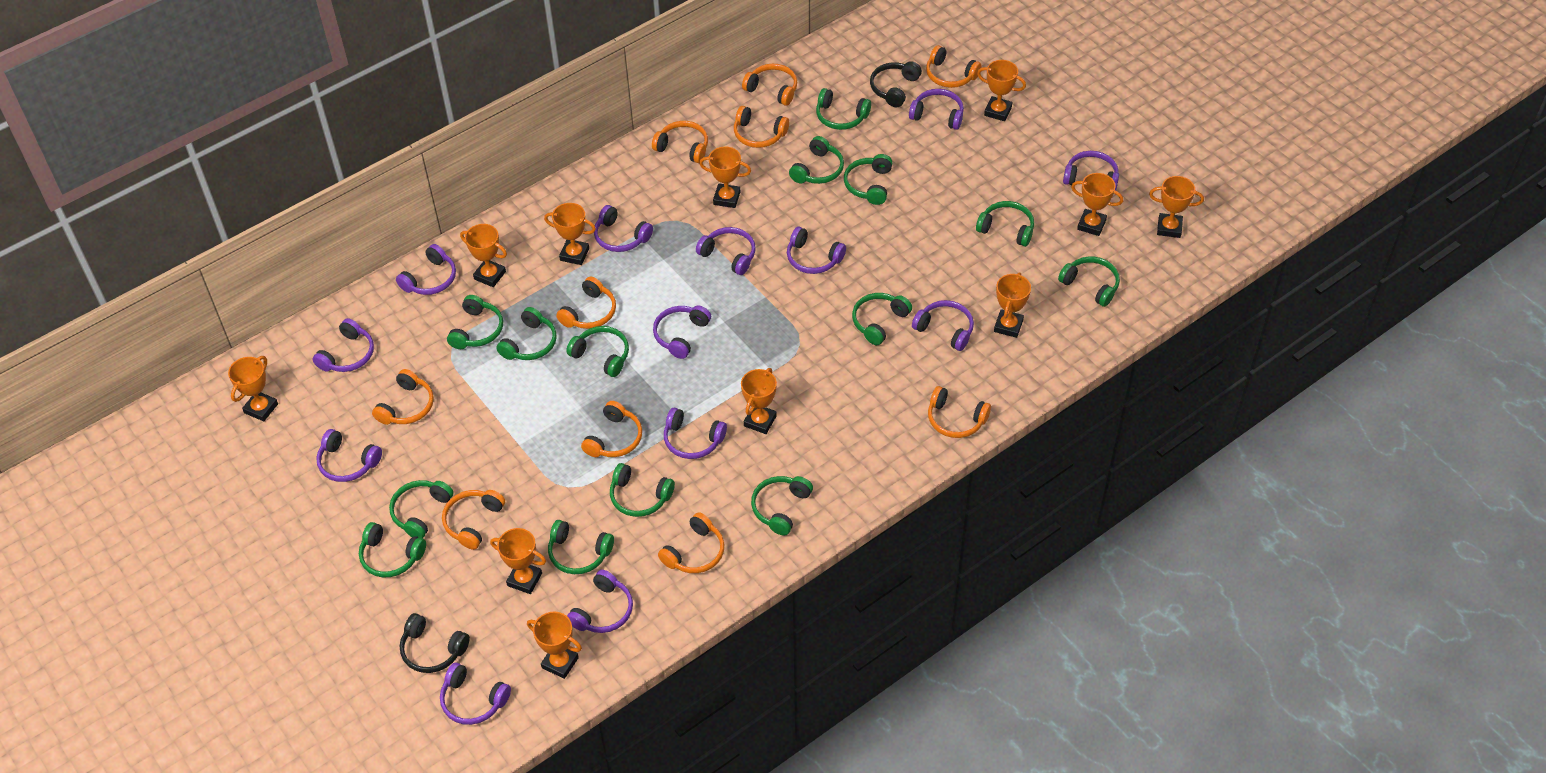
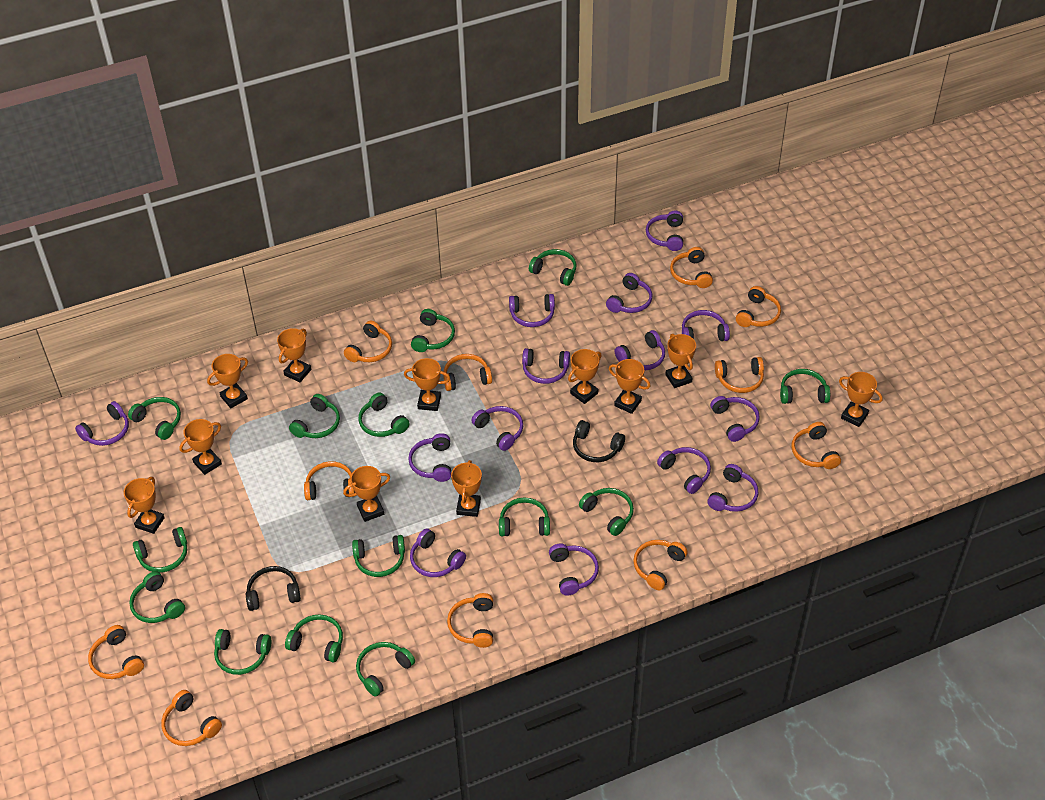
orange headphones: [372,369,434,425] [442,490,505,550] [556,276,616,329] [581,401,642,457] [652,121,708,163] [658,512,724,573] [734,106,789,148] [742,64,797,106] [926,45,982,88] [928,386,991,438] = 10 -> [88,625,144,679] [161,690,222,746] [304,461,355,500] [344,321,392,362] [443,354,492,391] [447,593,493,648] [633,540,688,590] [670,247,713,288] [715,357,764,393] [736,286,781,327] [791,422,841,469] = 11
purple headphones: [312,318,374,372] [316,429,382,482] [396,244,456,295] [440,663,511,725] [567,570,633,633] [594,205,653,252] [653,305,711,359] [664,408,727,459] [696,227,756,275] [787,227,846,274] [909,89,964,130] [912,300,974,351] [1063,151,1119,190] = 13 -> [75,401,129,446] [408,433,451,482] [410,528,466,577] [471,406,523,451] [509,294,555,327] [522,348,570,384] [549,543,599,596] [606,273,653,313] [614,330,665,371] [646,211,683,251] [657,447,711,494] [682,310,730,341] [708,464,758,512] [710,396,760,442] = 14

